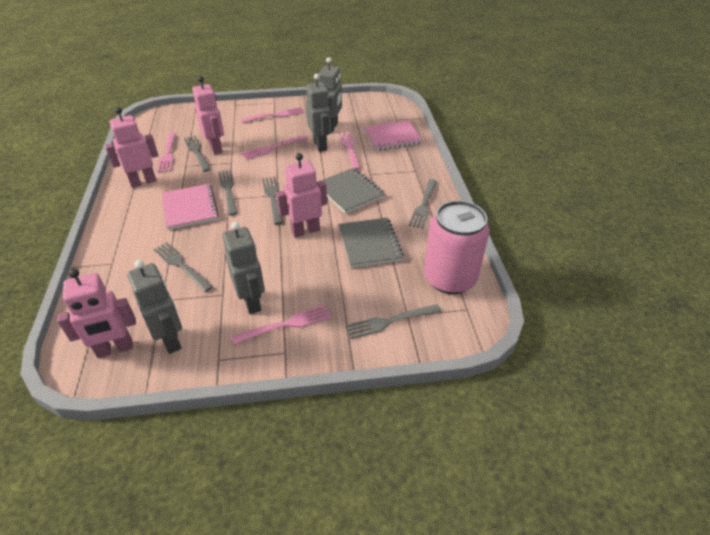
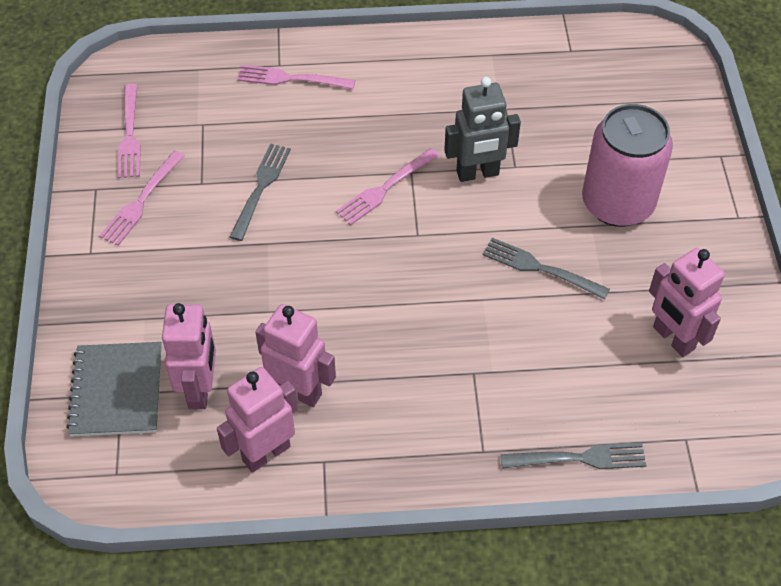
grey fork: [153,242,213,292] [184,135,211,172] [218,170,237,216] [262,177,283,225] [345,304,441,339] [409,179,437,229] = 6 -> [230,143,291,241] [482,238,610,299] [501,443,647,469] = 3
grey notebook: [318,168,385,214] [339,218,404,268] = 2 -> [66,342,162,437] = 1
grey robot: [127,260,182,354] [222,222,265,314] [306,74,331,152] [319,57,342,133] = 4 -> [444,77,521,182] = 1
pink fork: [157,132,176,172] [232,305,331,344] [241,107,304,123] [242,135,308,160] [339,132,361,170] = 5 -> [99,150,185,246] [118,84,141,178] [238,65,355,89] [336,148,439,225] = 4
pink notebook: [162,184,219,230] [364,120,423,151] = 2 -> none = 0

